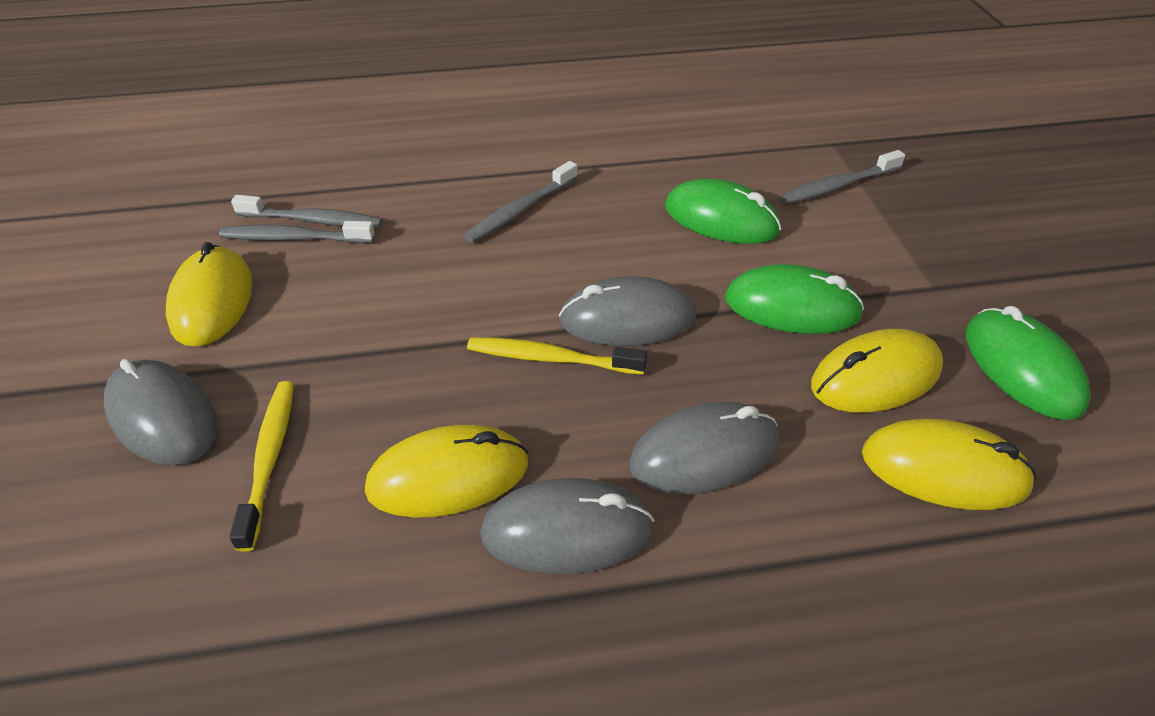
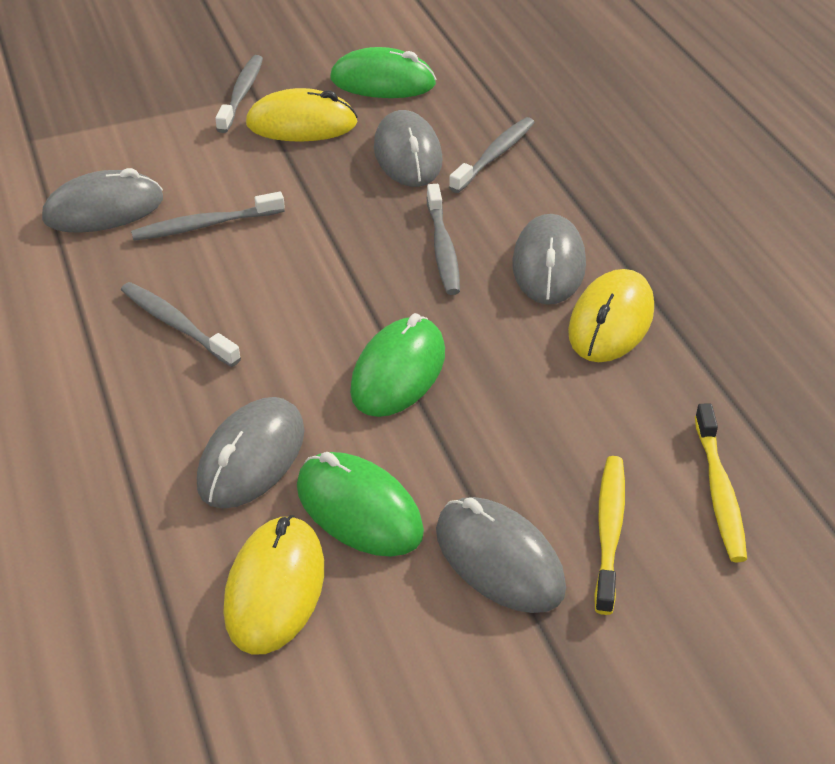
grey mouse: [104,359,218,465] [480,478,655,574] [559,277,696,346] [629,402,779,494] = 4 -> [42,168,163,233] [197,397,305,508] [374,110,442,187] [436,497,566,613] [512,214,586,304] = 5
grey toothbrush: [219,221,375,243] [231,195,383,228] [464,161,578,243] [781,150,905,204] = 4 -> [121,282,241,367] [131,192,285,241] [215,55,263,133] [427,184,460,295] [449,117,535,193] = 5
yellow mouse: [166,242,253,347] [365,425,528,518] [811,329,943,413] [862,419,1036,510] = 4 -> [223,515,324,655] [246,88,358,142] [568,269,654,362] = 3

